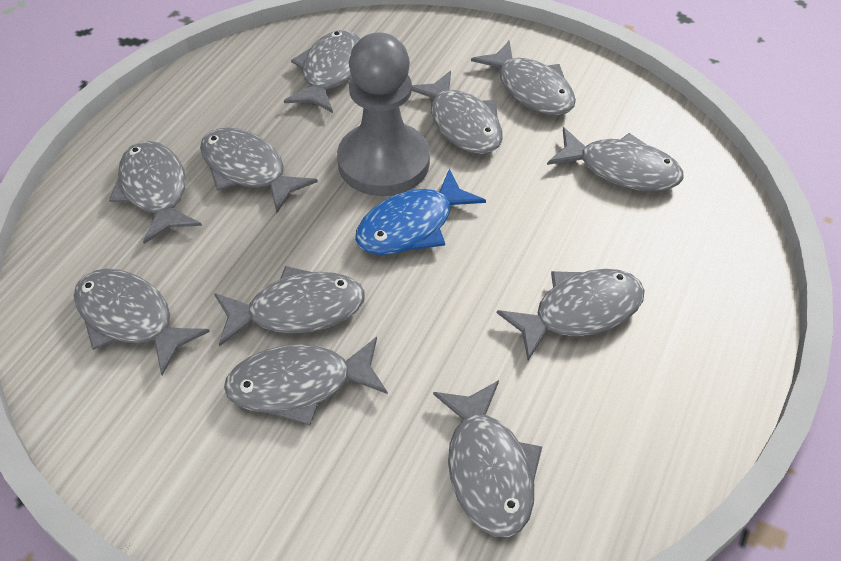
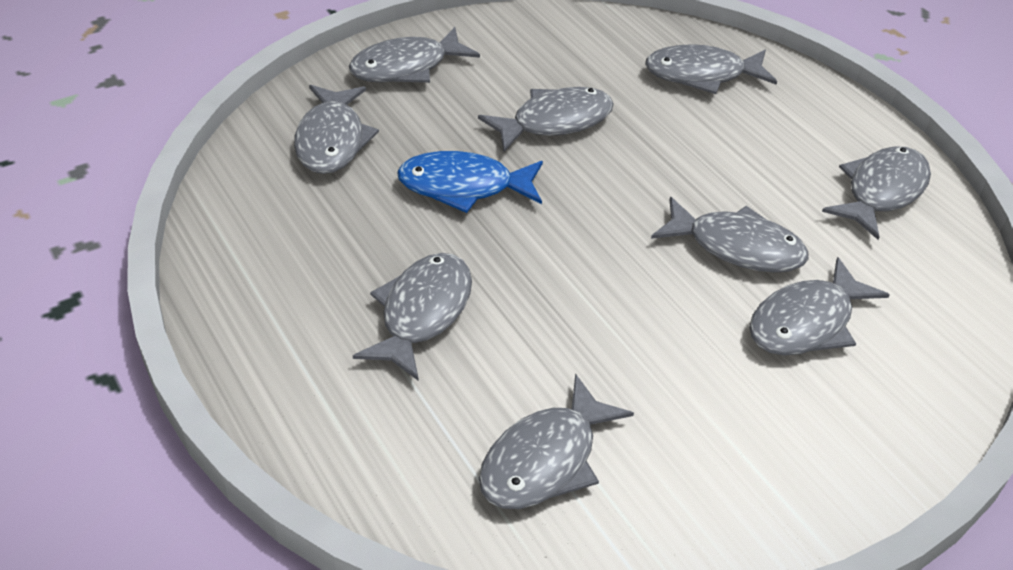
grey fish: [74,269,210,375] [109,141,202,244] [200,127,318,213] [214,266,365,346] [224,337,388,425] [284,30,360,113] [412,70,503,154] [433,380,542,537] [471,41,576,115] [497,269,645,361] [547,127,684,191] = 11 -> [294,85,379,174] [349,27,480,83] [353,253,472,381] [478,87,614,152] [479,374,634,509] [645,44,777,94] [651,197,809,273] [749,257,890,356] [822,146,931,240] = 9
grey pawn: [337,32,430,196] = 1 -> none = 0

